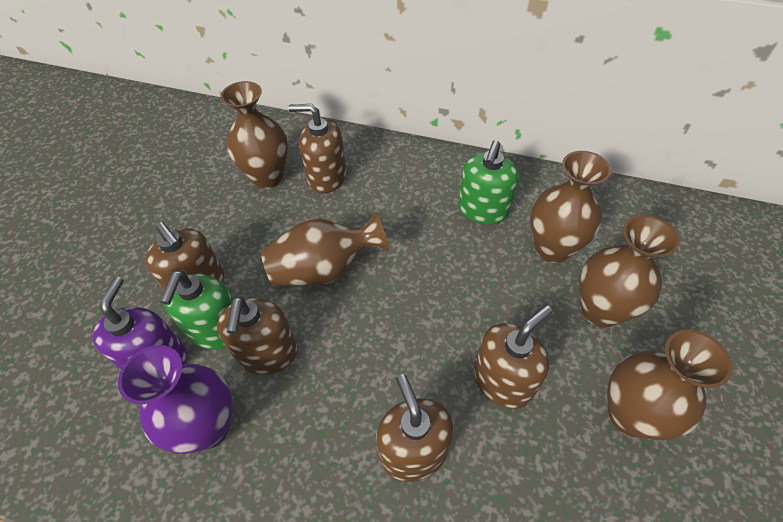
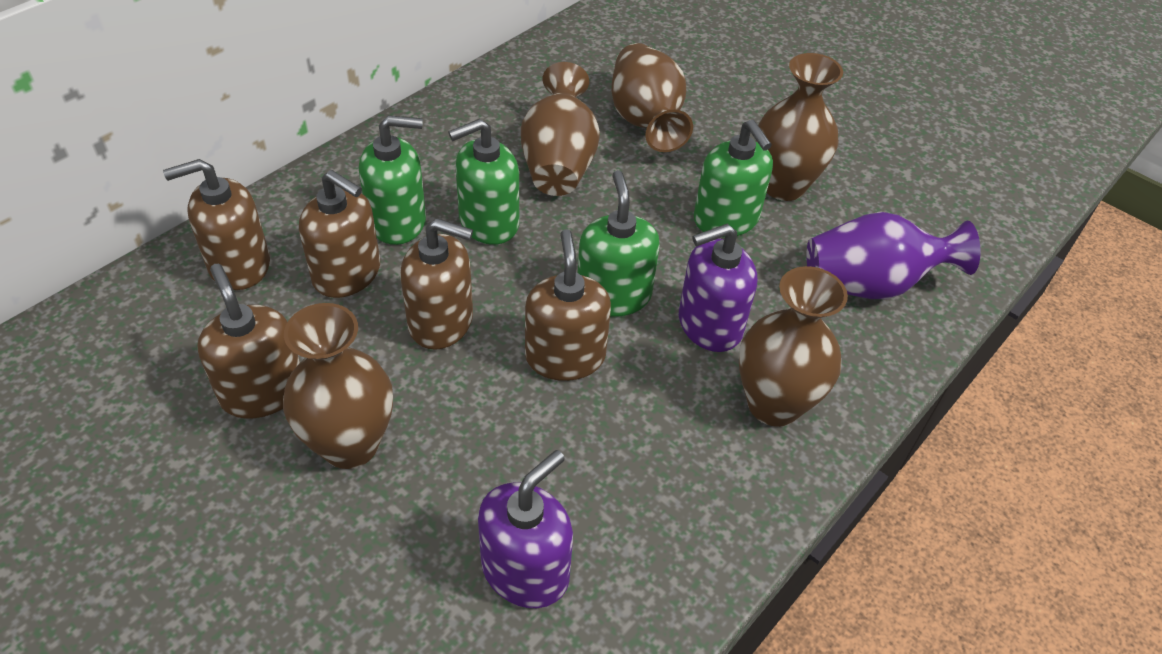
green soap dispenser: [160,270,234,350] [458,140,519,224] = 2 -> [359,115,426,245] [448,119,519,245] [577,170,660,317] [693,120,773,237] = 4
purple soap dispenser: [93,277,187,370] = 1 -> [478,450,573,608] [679,224,757,352] = 2

